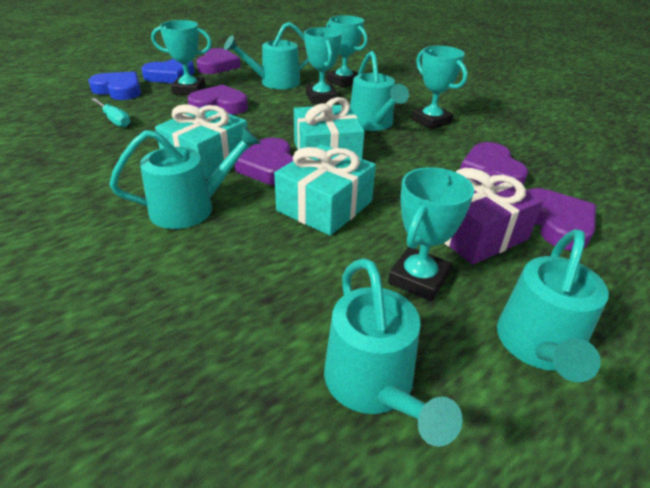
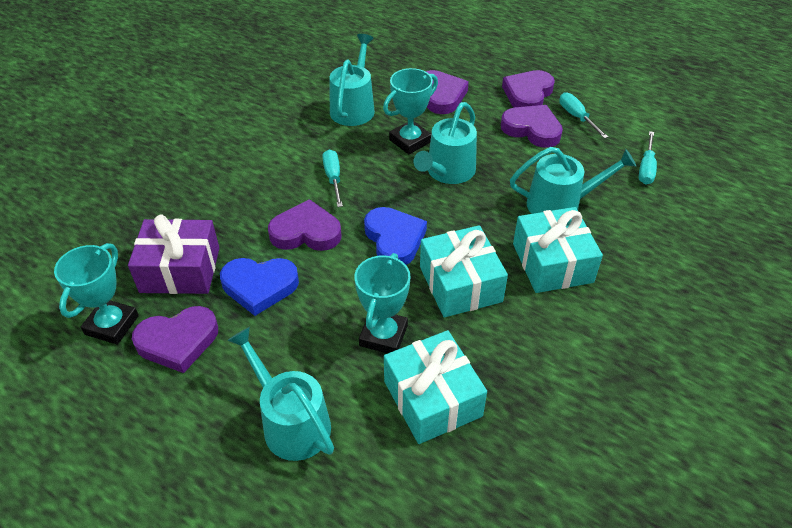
turquoise screwdriver: [91,98,130,127] = 1 -> [322,150,343,207] [559,92,608,138] [639,131,657,185] = 3
turquoise trophy: [151,20,212,95] [304,27,342,104] [326,15,368,88] [388,167,474,301] [411,46,468,130] = 5 -> [54,243,139,345] [354,253,410,353] [383,68,438,154] = 3
turquoise watering can: [109,126,261,229] [224,22,309,89] [324,258,463,447] [350,51,409,131] [497,229,609,382] = 5 -> [227,327,334,461] [330,34,375,126] [413,102,477,184] [510,147,636,214] = 4

